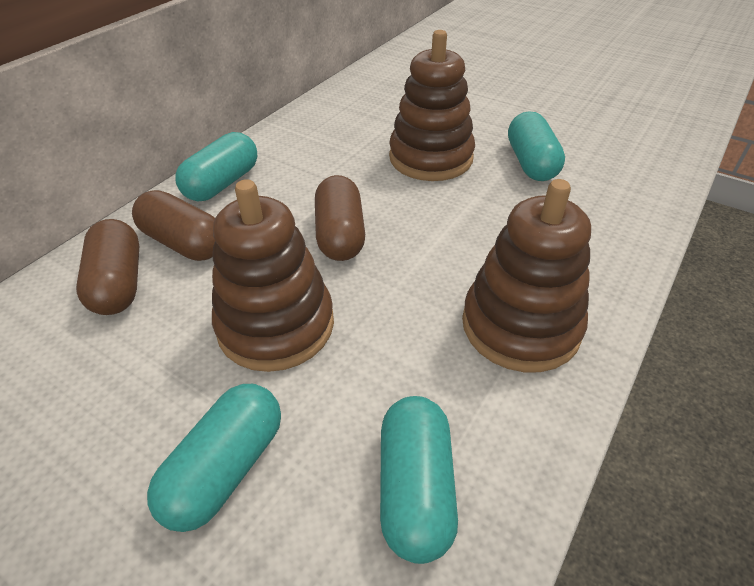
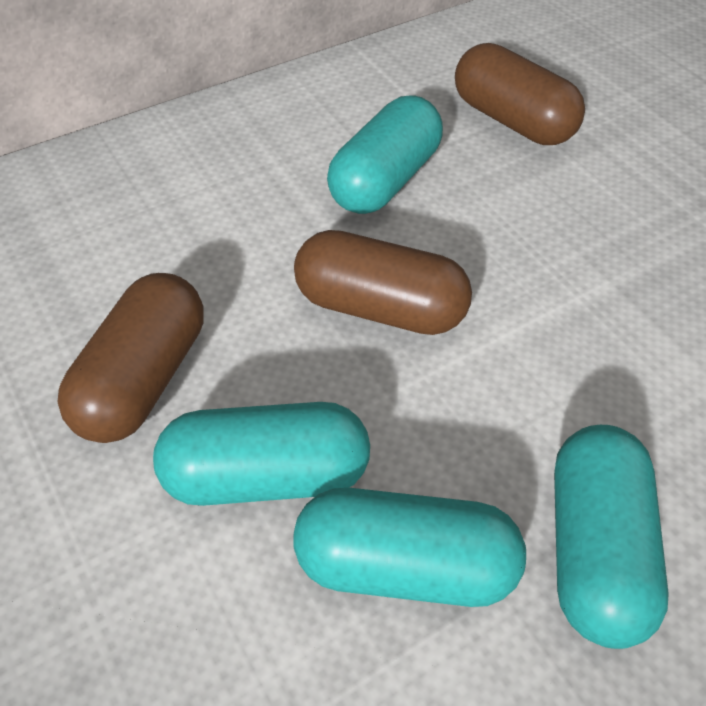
brown stacking toy: [212,179,334,372] [389,30,475,181] [462,179,591,372] = 3 -> none = 0

